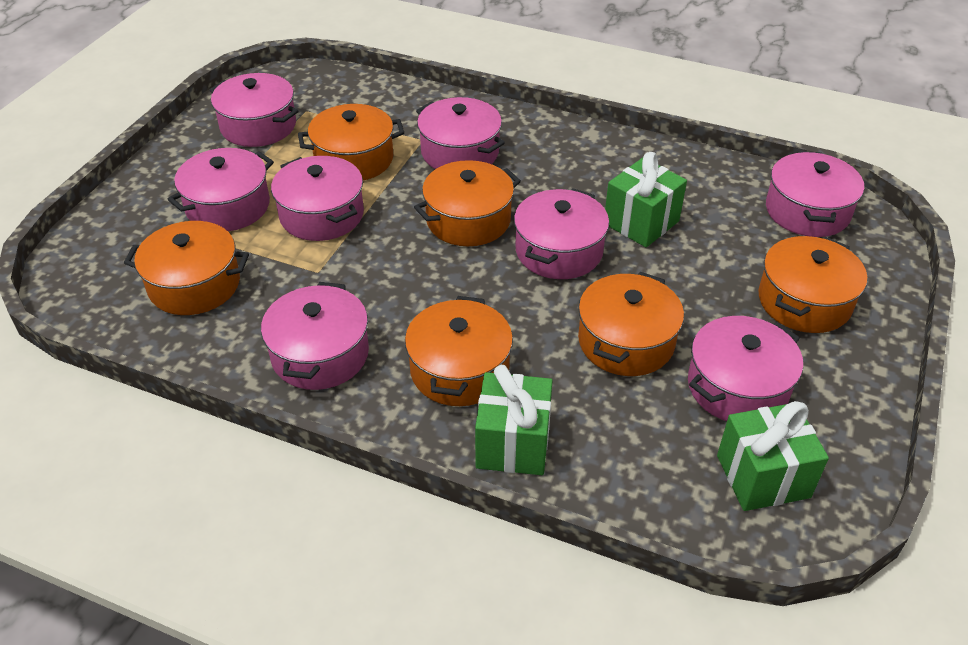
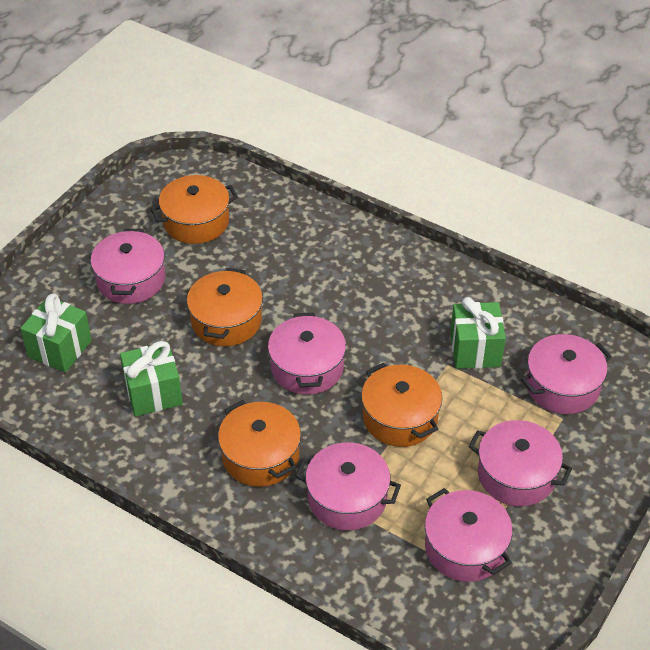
orange pot: [124,221,249,315] [298,104,404,180] [405,296,513,406] [414,160,521,246] [578,272,684,376] [758,236,867,333] = 6 -> [151,175,238,244] [187,268,263,346] [218,400,301,487] [361,363,442,447] = 4
pink pot: [167,148,274,231] [210,73,298,147] [261,282,369,390] [271,156,364,241] [416,97,505,169] [514,188,609,279] [688,316,803,421] [766,151,864,237] = 8 -> [91,229,165,304] [268,313,346,395] [295,442,401,530] [425,488,513,582] [468,420,572,506] [521,334,612,414] = 6

